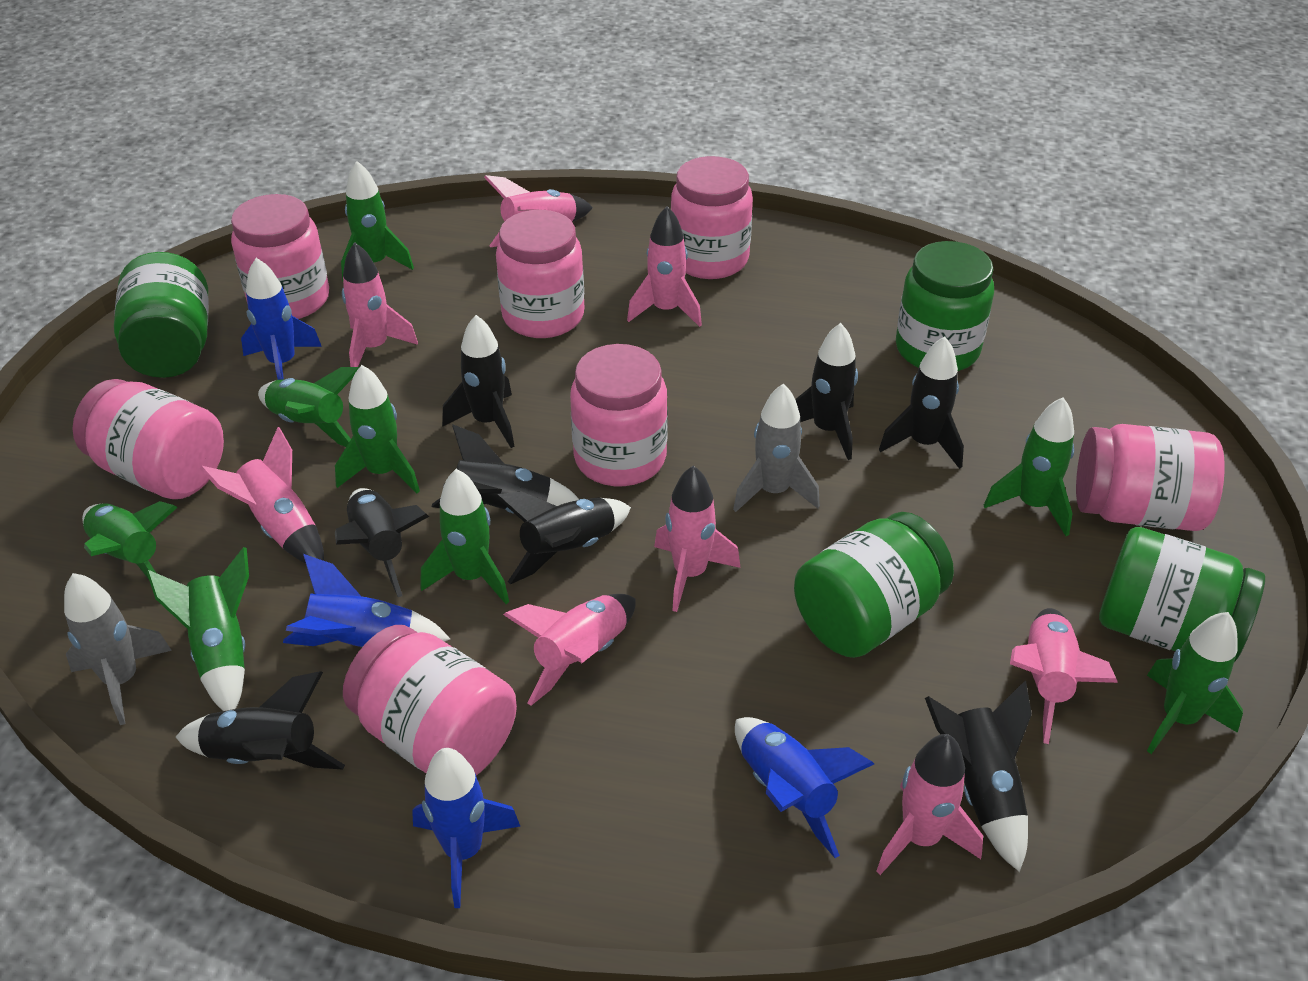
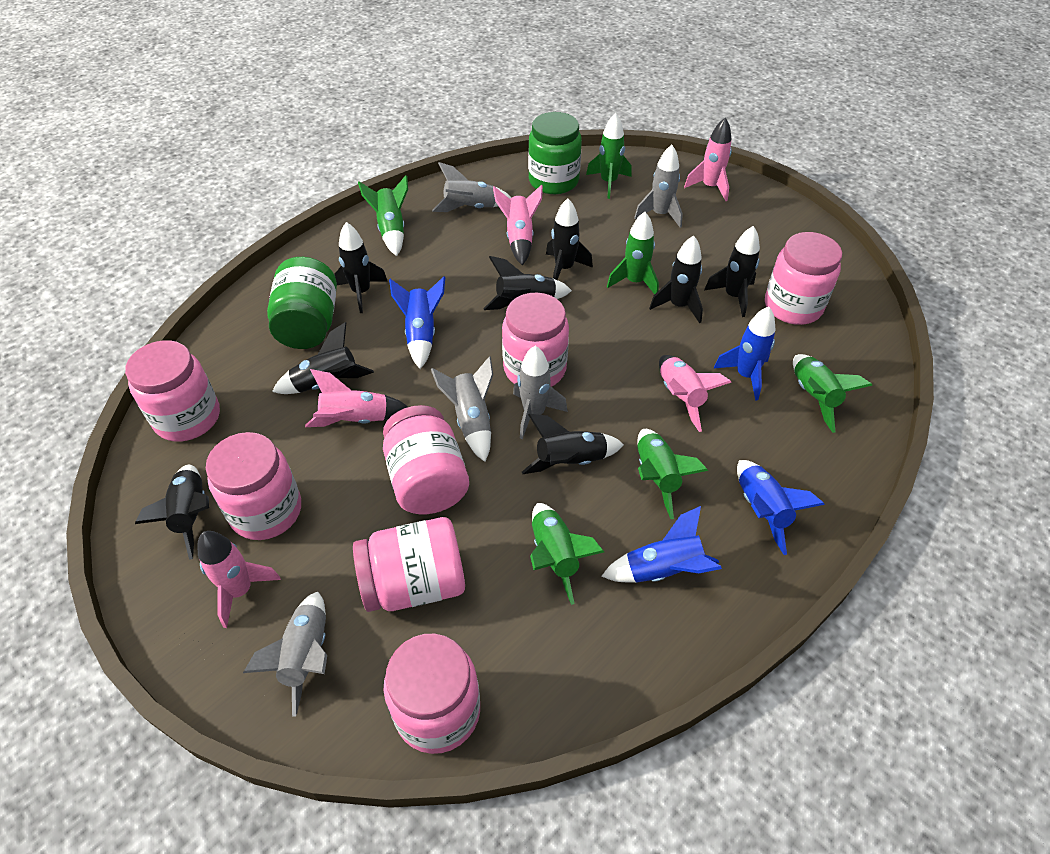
green jar: [114,252,209,378] [794,512,954,658] [896,241,994,371] [1099,527,1265,662] = 4 -> [267,257,337,349] [528,112,582,194] = 2
green rocket: [82,501,178,579] [147,547,249,711] [258,367,359,447] [335,365,420,493] [341,161,414,282] [420,469,509,604] [984,397,1074,536] [1147,612,1243,754] = 8 -> [358,175,408,256] [530,503,604,605] [586,113,632,199] [607,212,659,294] [637,429,708,519] [793,354,873,433] = 6
grey rocket: [64,573,172,725] [733,384,820,512] = 2 -> [243,592,327,717] [431,356,493,462] [432,162,511,212] [513,346,568,439] [634,145,683,228] = 5
pink rocket: [200,427,324,564] [342,242,418,367] [484,175,593,247] [503,594,635,706] [627,206,702,327] [654,466,741,612] [876,734,983,875] [1010,608,1118,744] = 8 -> [198,531,281,628] [305,369,408,427] [493,184,543,265] [659,355,732,432] [684,117,732,201] = 5

